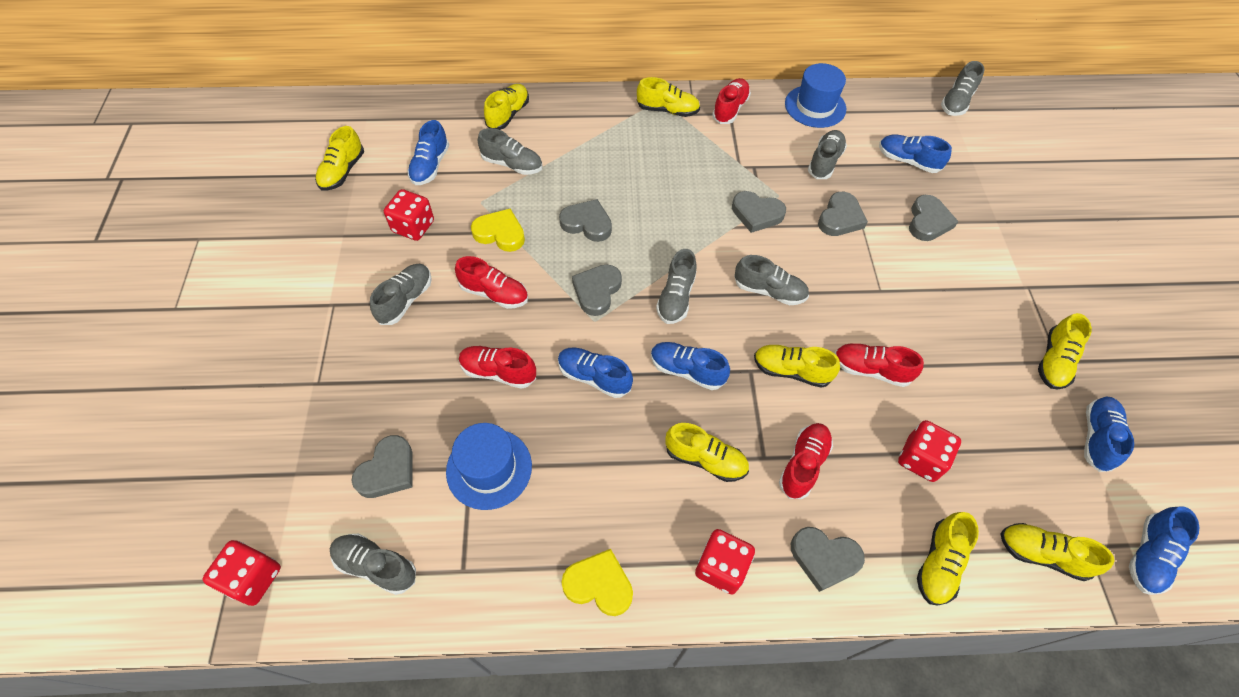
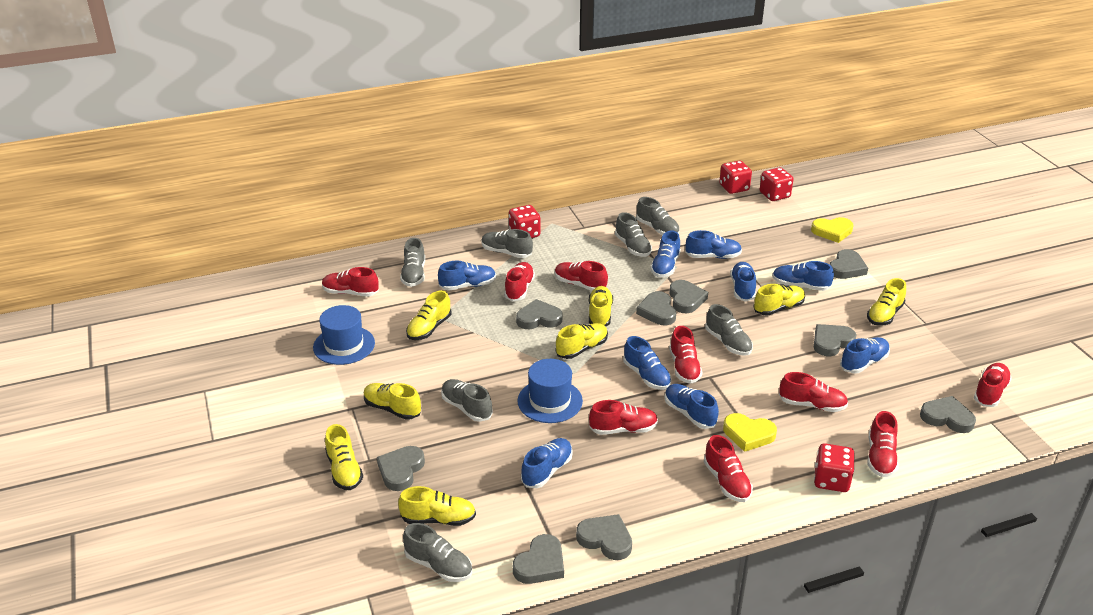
blue shoe: [407,120,449,185] [558,347,633,398] [651,342,730,390] [879,134,952,173] [1084,396,1134,472] [1129,507,1199,595] = 6 -> [438,261,496,291] [521,438,573,488] [623,336,672,390] [650,231,681,277] [665,384,719,429] [685,230,742,259] [730,262,756,302] [772,261,834,291] [840,337,890,373] = 9
grey heart: [351,435,413,498] [559,199,612,242] [572,264,622,316] [732,191,786,233] [791,527,865,592] [818,192,868,236] [909,195,959,241] = 7 -> [377,446,425,491] [513,534,564,584] [516,299,562,329] [576,514,632,560] [636,291,676,325] [669,280,708,313] [814,324,856,356] [830,249,868,279] [920,396,976,433] = 9
red shoe: [455,256,528,309] [459,346,536,389] [712,78,751,124] [779,423,833,499] [834,343,924,387] = 5 -> [322,267,379,297] [504,262,535,301] [555,261,608,291] [589,400,658,435] [669,326,703,384] [704,435,753,502] [779,372,848,412] [867,411,899,477] [974,363,1012,407] = 9

